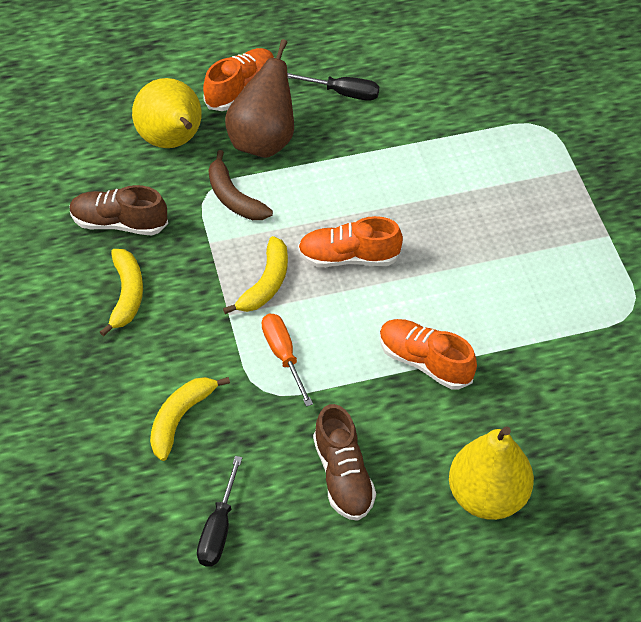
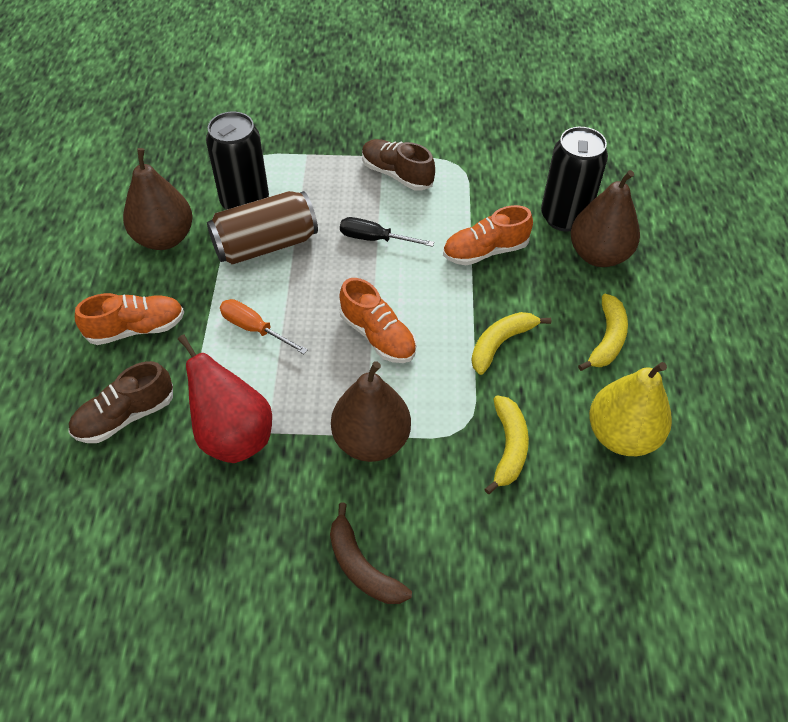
black can: none = 0 -> [206,112,269,210] [541,127,608,232] = 2
black screwdriver: [197,456,242,567] [287,73,379,101] = 2 -> [340,217,434,247] = 1
brown can: none = 0 -> [207,191,318,265] = 1
brown pear: [225,39,294,158] = 1 -> [123,148,193,250] [331,361,411,462] [570,170,640,267] = 3
red pear: none = 0 -> [178,334,272,463] = 1
yellow pear: [132,78,202,148] [449,426,534,520] = 2 -> [589,362,672,456] = 1

